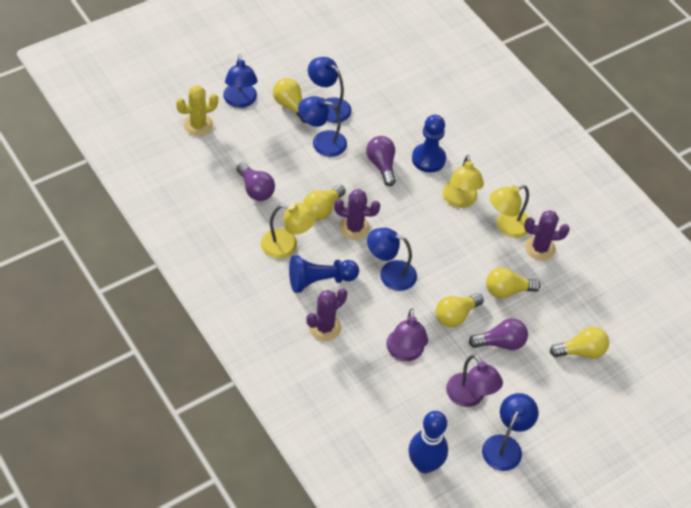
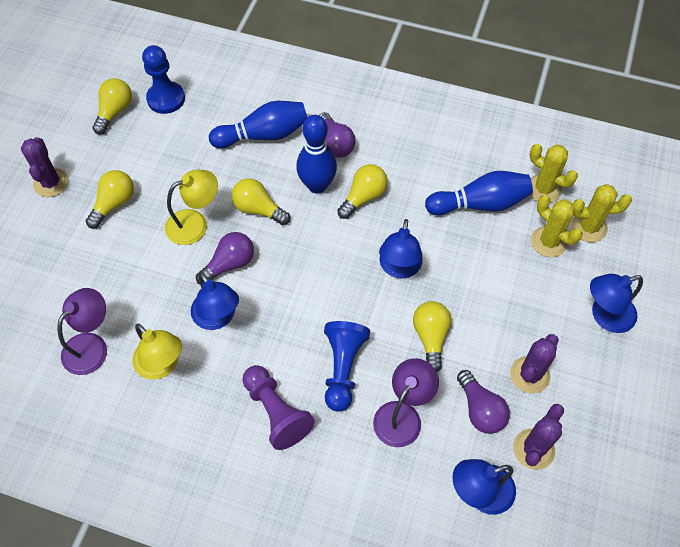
blue bowling pin: [409,411,448,473] = 1 -> [209,101,307,148] [296,115,337,193] [425,171,533,215] = 3
blue lamp: [223,54,258,108] [298,96,347,157] [308,57,352,123] [367,228,417,291] [482,393,539,471] = 5 -> [191,272,239,330] [379,219,422,278] [452,459,516,515] [590,274,643,333] = 4
purple pawn: none = 0 -> [242,365,315,450] = 1
yellow cactus: [176,86,218,136] = 1 -> [530,144,578,203] [531,195,582,257] [571,184,632,243] = 3
yellow lamp: [261,203,317,259] [442,155,484,208] [490,185,529,238] = 3 -> [133,323,182,380] [165,170,218,245] = 2

